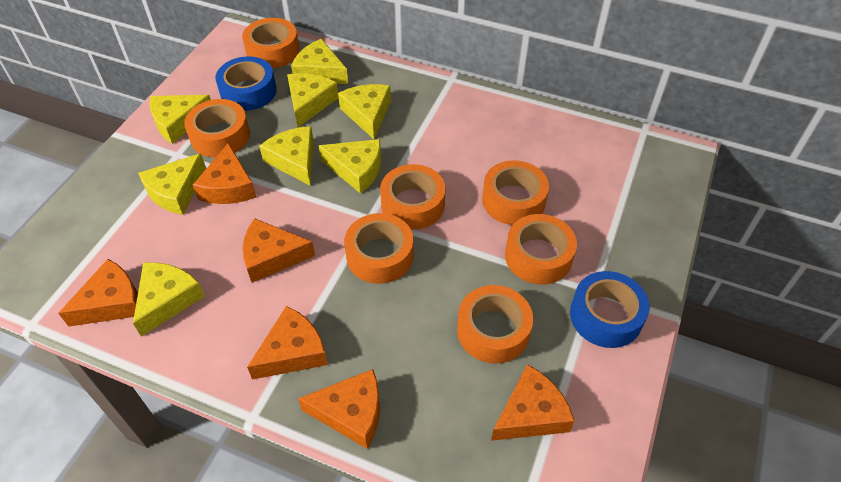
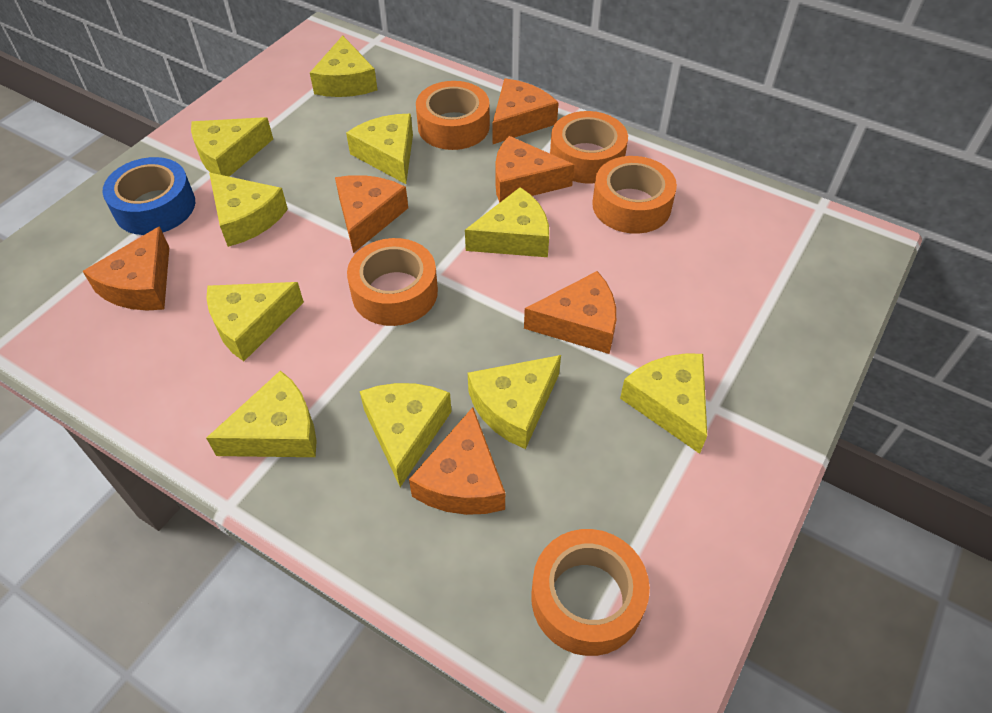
blue tape: [216,56,277,111] [570,271,650,348] = 2 -> [102,157,195,235] = 1
orange tape: [184,99,250,157] [242,18,299,68] [344,213,414,284] [380,164,446,230] [457,285,533,364] [482,160,549,225] [505,214,577,284] = 7 -> [347,238,438,326] [416,81,490,150] [531,529,650,656] [550,111,628,184] [592,156,677,234] = 5
yellow cheese: [133,263,205,337] [138,153,206,215] [150,95,211,144] [259,126,314,186] [287,73,339,128] [291,39,348,84] [318,139,381,194] [338,84,391,139] = 8 -> [191,117,273,177] [206,282,304,361] [206,370,317,457] [209,173,288,247] [310,36,377,97] [346,114,413,184] [360,383,452,487] [465,187,549,257] [468,355,561,449] [620,354,707,454] = 10

